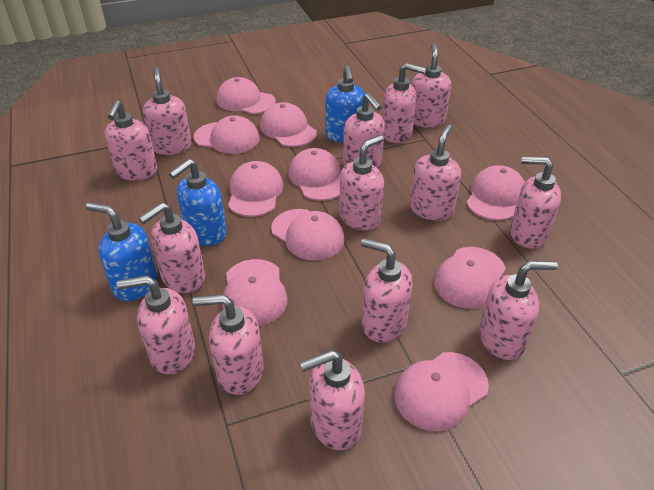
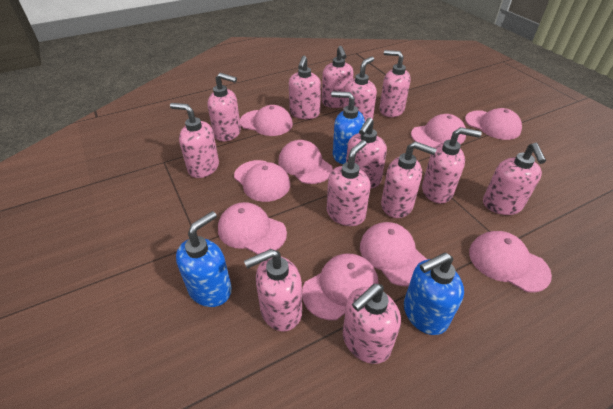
pink cap: [194,115,260,154] [216,77,276,114] [222,259,288,326] [228,161,283,217] [260,102,317,147] [271,209,345,261] [288,148,341,201] [394,352,489,431] [434,247,506,309] [466,165,525,221] = 10 -> [218,202,287,254] [234,160,290,202] [240,105,293,136] [278,140,333,184] [302,254,379,320] [360,222,427,287] [411,114,466,148] [465,108,522,140] [469,231,552,293] = 9
pink soap dispenser: [105,100,157,181] [117,275,195,375] [139,202,205,293] [143,67,191,155] [192,294,263,395] [300,350,365,451] [339,135,384,231] [343,93,385,168] [361,238,413,343] [382,63,426,143] [410,124,461,221] [411,43,451,128] [479,261,558,360] [510,156,561,249] = 14 -> [170,103,219,178] [208,73,241,141] [244,249,302,331] [289,56,321,119] [322,46,354,108] [327,140,370,226] [343,57,377,121] [343,284,401,364] [346,117,387,189] [379,50,411,117] [381,141,437,218] [422,127,482,204] [483,143,546,215] = 13

